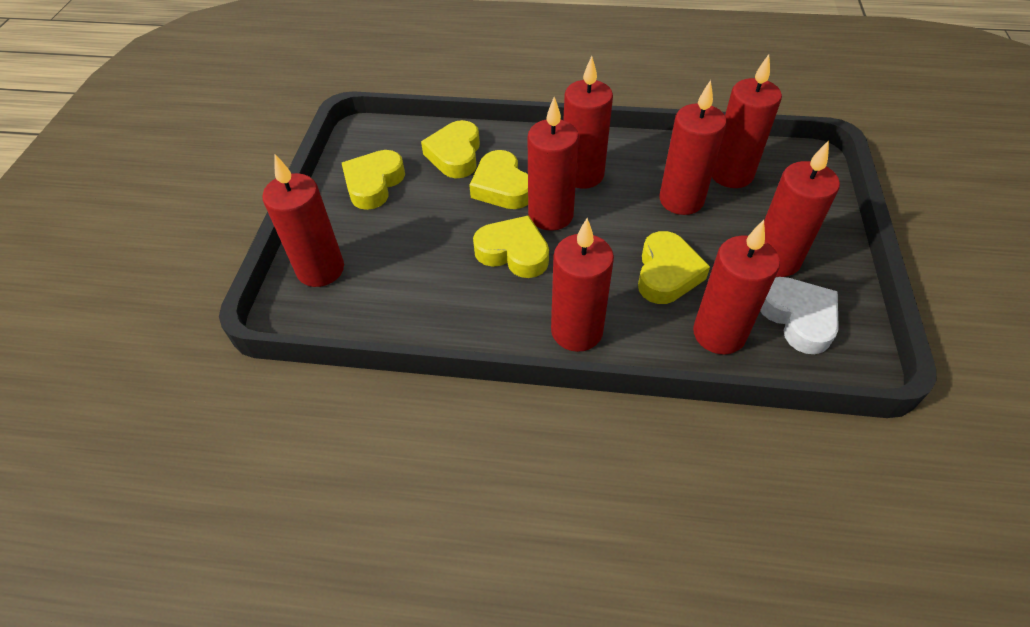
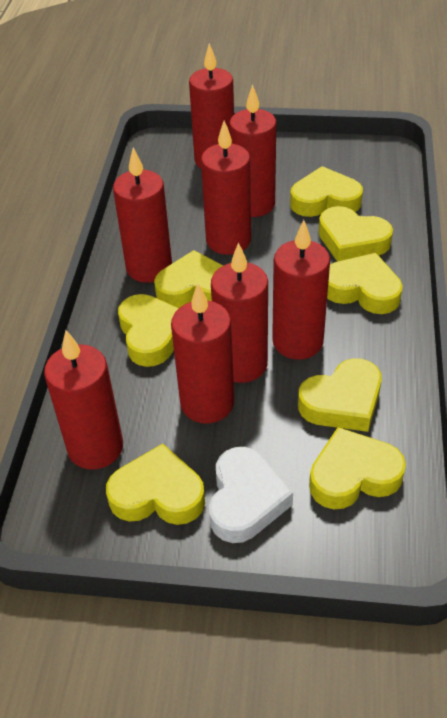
yellow heart: [342,150,405,210] [421,120,480,178] [469,150,528,209] [473,215,549,278] [638,231,710,304] = 5 -> [106,444,205,525] [118,294,179,367] [154,250,223,308] [290,166,363,217] [298,358,382,432] [309,427,406,509] [319,206,393,262] [327,253,403,314] = 8

